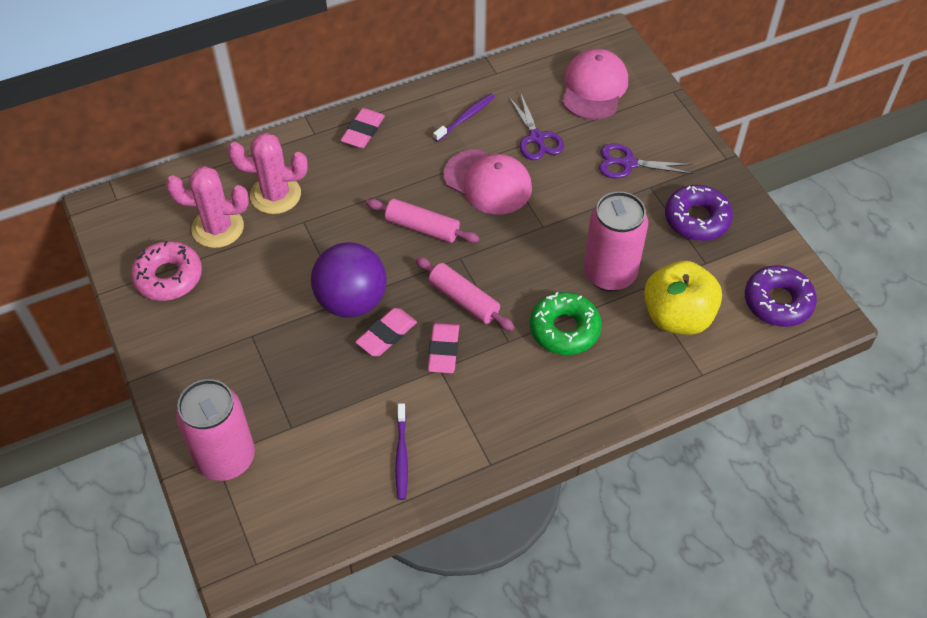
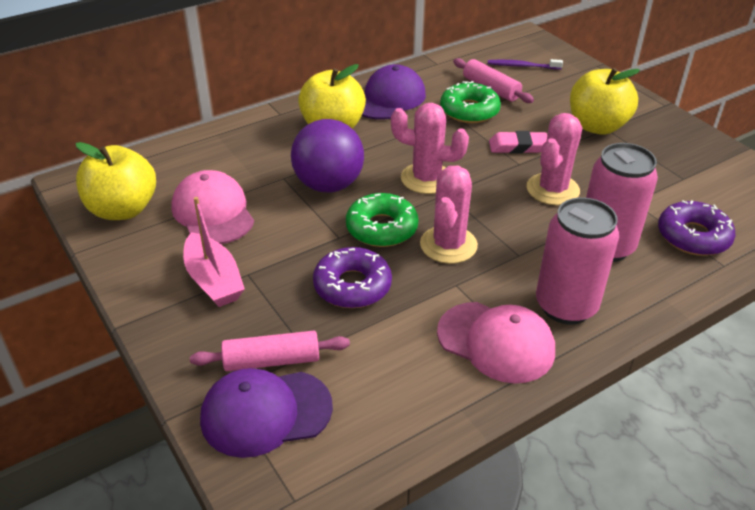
green donut: [530,292,602,355] = 1 -> [346,193,418,247] [440,81,501,123] = 2
pink boat: none = 0 -> [183,197,245,307] = 1
pink cactus: [166,166,249,248] [227,133,308,214] = 2 -> [391,103,469,194] [420,166,478,264] [527,113,583,205] = 3
pink donut: [131,241,202,301] = 1 -> none = 0
pink eraser: [340,108,385,148] [355,308,417,356] [428,323,459,373] = 3 -> [489,131,547,154] = 1
purple cap: none = 0 -> [200,368,333,458] [362,64,426,120] = 2
purple scissors: [508,92,564,160] [599,143,693,178] = 2 -> none = 0
purple toothbrush: [395,403,408,500] [433,94,495,142] = 2 -> [488,59,563,69] = 1
yellow apple: [644,261,722,335] = 1 -> [76,142,156,220] [298,64,366,129] [570,68,640,135] = 3

